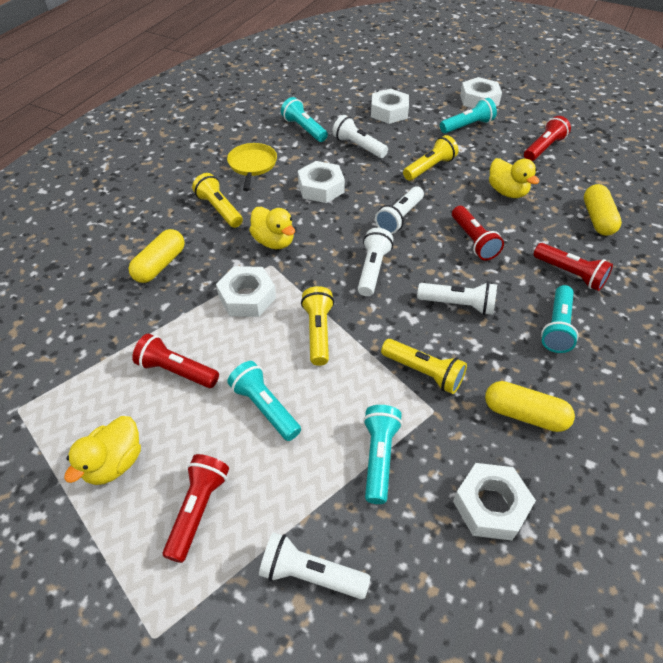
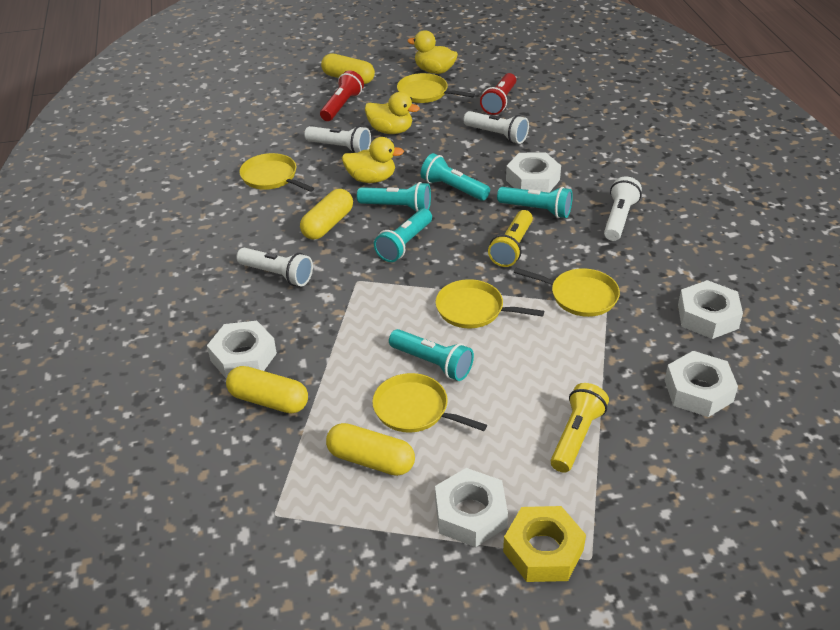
red flashlight: [132,334,219,388] [163,454,229,563] [452,206,504,260] [524,116,571,161] [533,243,613,291] = 5 -> [320,70,364,121] [480,73,516,115] = 2
white flashlight: [259,533,370,599] [332,115,388,158] [358,228,393,296] [375,186,424,234] [417,282,497,315] = 5 -> [236,248,313,286] [304,126,371,153] [463,111,529,144] [604,176,642,241] = 4
yellow capsule: [129,229,185,283] [485,381,575,432] [584,184,622,236] = 3 -> [226,366,308,413] [300,189,353,240] [321,53,375,84] [326,423,415,476] = 4
yellow flashlight: [192,173,243,228] [301,286,334,366] [381,339,467,394] [403,135,458,181] = 4 -> [488,210,533,267] [551,383,609,473] = 2
yellow nut: none = 0 -> [503,506,586,582] = 1
yellow pan: [227,143,277,191] = 1 -> [239,153,314,192] [372,373,487,433] [397,73,475,103] [435,279,544,328] [514,268,620,317] = 5

